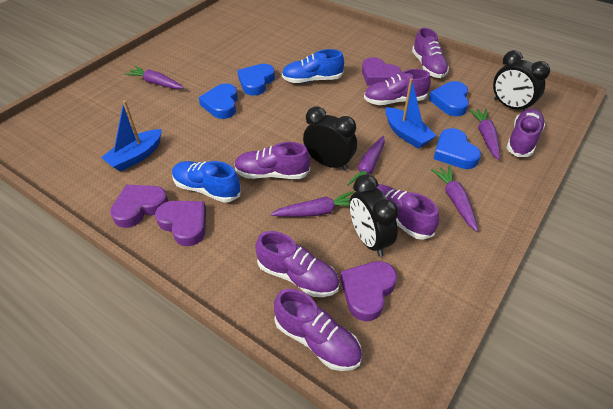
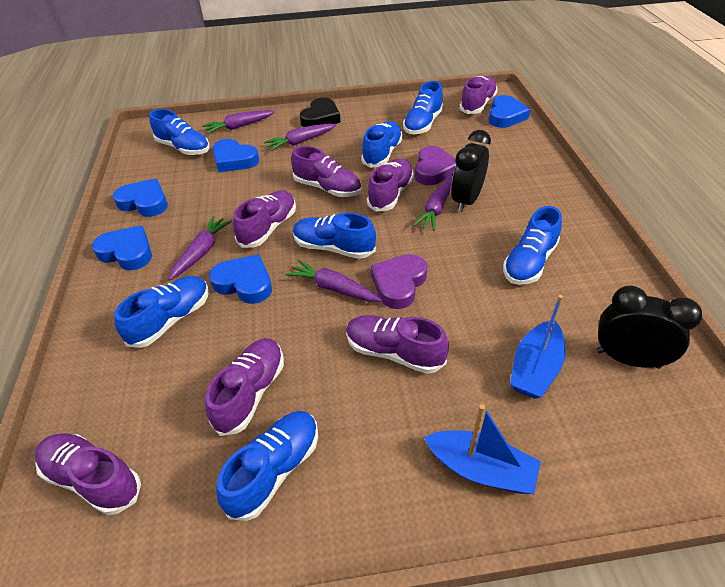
black clock: [303,106,357,171] [350,174,399,257] [493,50,550,111] = 3 -> [451,130,491,213] [597,286,702,369] = 2
black heart: none = 0 -> [300,98,341,127] = 1
blue heart: [199,83,238,119] [237,64,275,96] [429,81,469,116] [433,128,481,169] = 4 -> [92,226,152,270] [113,179,168,217] [209,254,272,304] [212,139,259,172] [489,95,530,128] = 5
blue shoe: [172,161,241,203] [282,49,344,83] = 2 -> [114,276,209,348] [149,109,210,155] [216,411,318,521] [293,213,376,259] [361,121,403,168] [403,81,443,134] [503,206,562,285] = 7
purple heart: [110,185,168,228] [155,201,206,246] [340,261,397,321] [362,57,402,85] = 4 -> [371,254,428,309] [415,146,456,185] = 2

